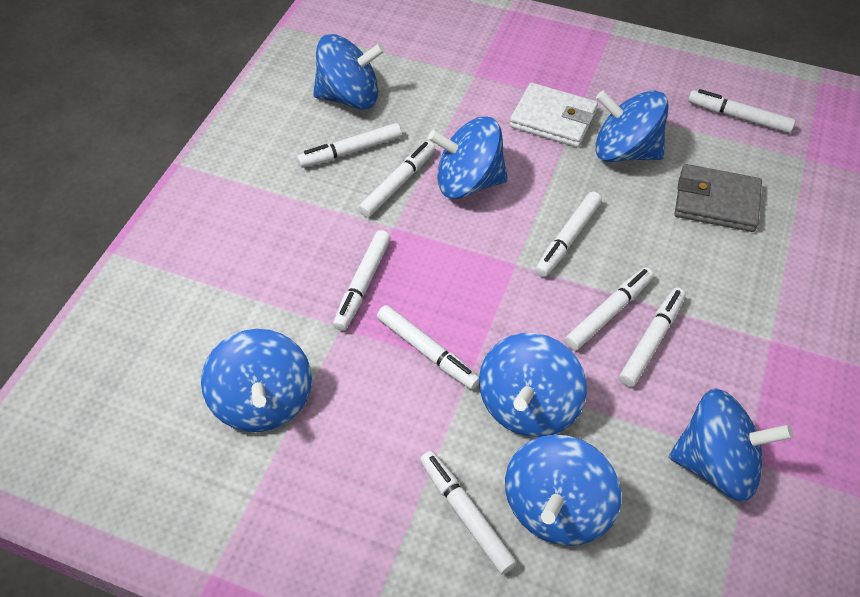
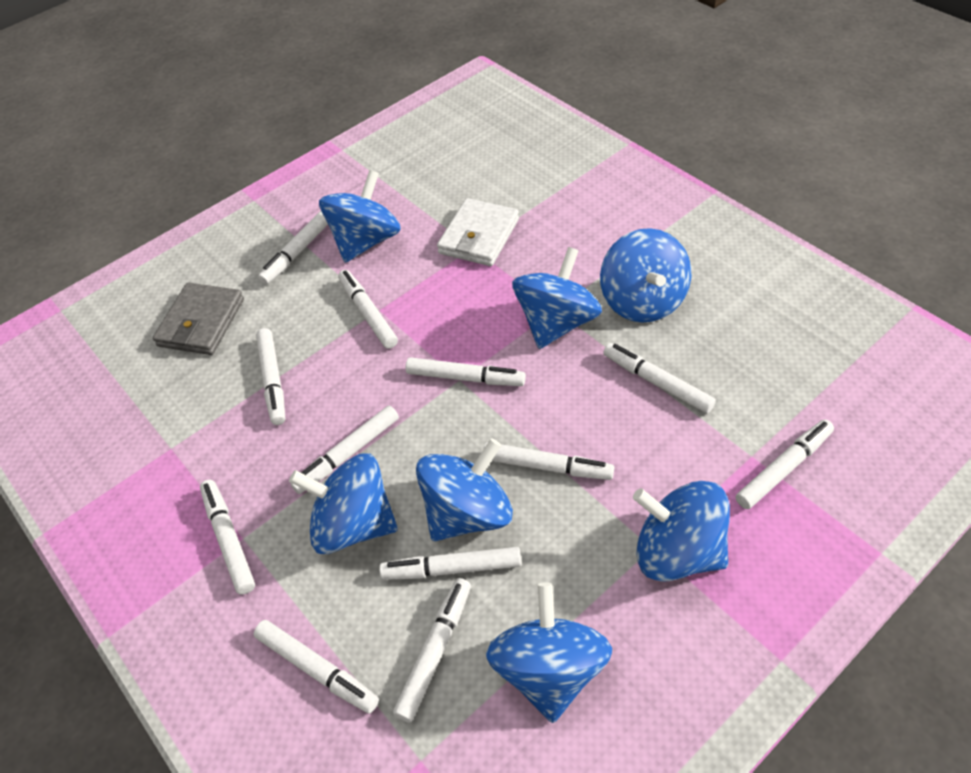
white marker: [297,123,402,168] [333,230,391,331] [358,141,435,217] [377,305,479,390] [420,451,517,574] [535,192,602,277] [565,267,654,350] [619,288,686,387] [688,89,796,133] = 9 -> [200,480,255,595] [254,620,379,714] [256,328,286,425] [258,211,328,284] [290,406,399,494] [338,270,398,349] [379,547,521,580] [393,578,471,722] [405,357,526,386] [484,442,614,480] [603,343,716,414] [736,419,834,509] = 12

